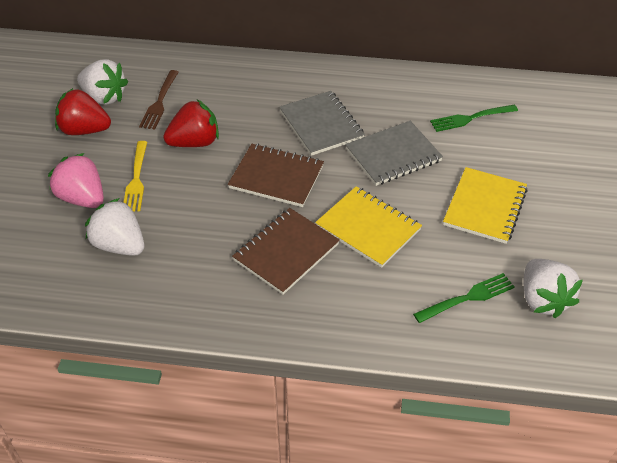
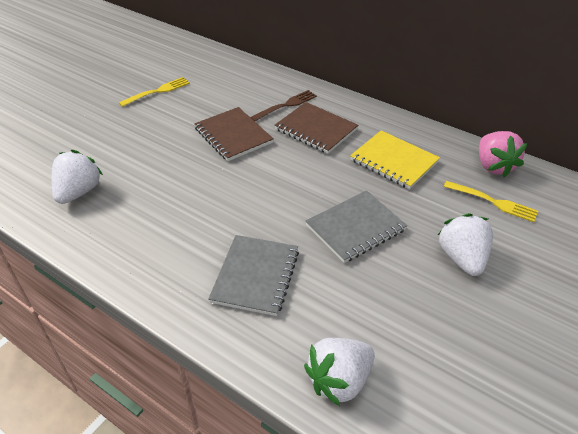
green fork: [413,273,515,323] [430,105,518,132] = 2 -> none = 0
red strawberry: [55,88,111,135] [163,99,219,147] = 2 -> none = 0
yellow fork: [123,141,147,211] = 1 -> [119,77,190,107] [444,181,538,222] = 2
yellow notebook: [315,186,422,268] [443,167,528,244] = 2 -> [350,130,440,189] = 1

